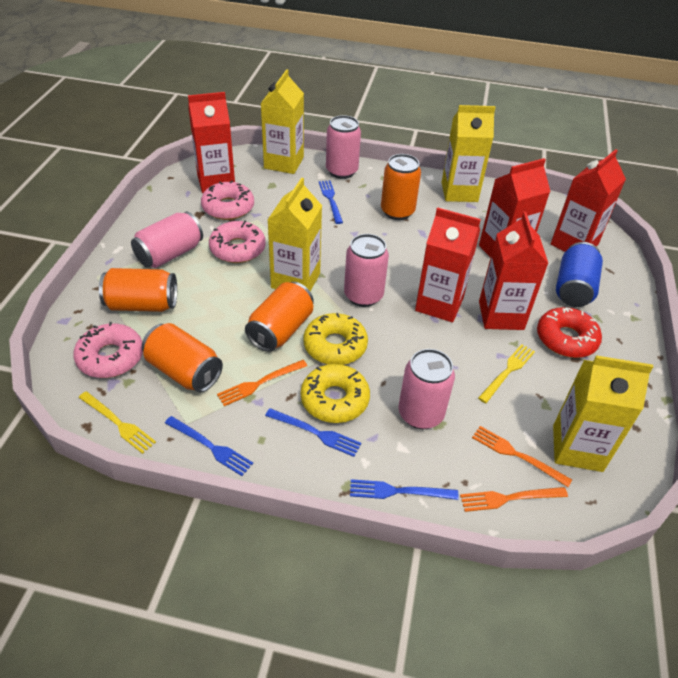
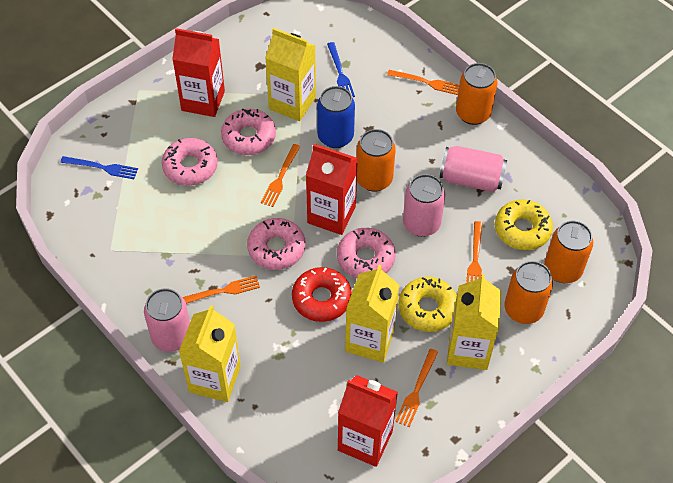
blue fork: [165,416,253,476] [265,408,361,457] [319,180,343,224] [350,479,459,500] = 4 -> [60,156,138,179] [327,42,355,97] = 2
orange fork: [217,360,307,406] [460,487,568,512] [472,426,572,487] = 3 -> [182,276,260,304] [261,144,301,207] [387,70,459,95] [395,349,438,427] [466,221,483,283] = 5
pink can: [131,211,203,268] [326,115,361,179] [344,234,389,307] [398,349,455,429] = 4 -> [144,288,190,352] [403,174,445,237] [440,146,507,192] = 3
pink donut: [73,322,143,378] [201,180,254,220] [209,220,266,263] = 3 -> [162,138,218,186] [221,108,276,155] [247,218,306,270] [337,228,396,278] = 4
red carton: [188,92,235,193] [415,207,481,322] [479,158,551,258] [479,212,548,330] [551,149,626,252] = 5 -> [172,28,225,117] [306,144,358,235] [338,375,398,467] = 3
yellow fork: [79,391,156,454] [478,344,535,403] = 2 -> none = 0

